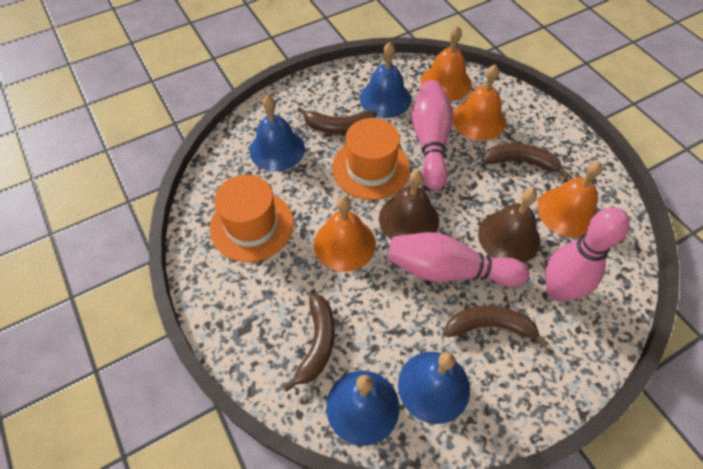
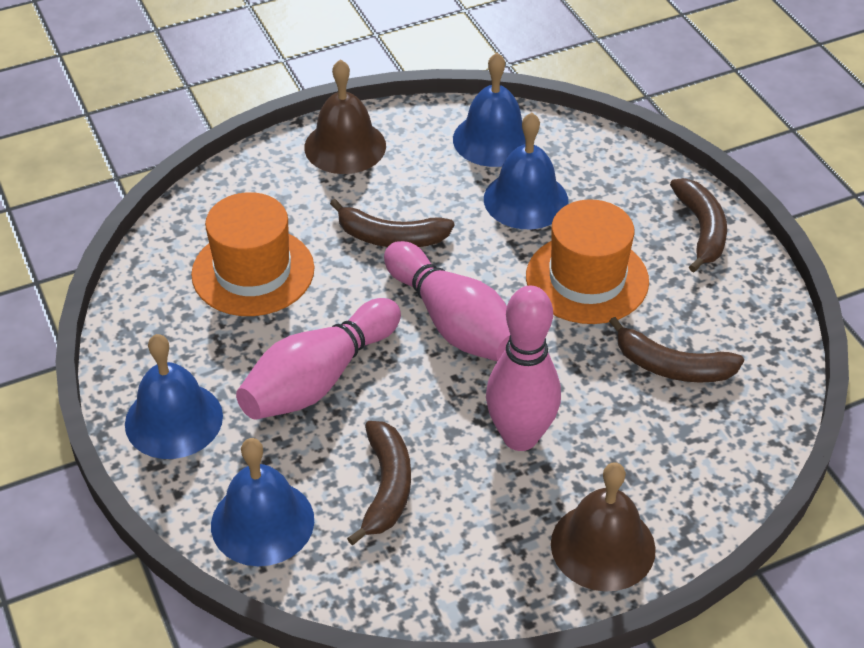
orange bell: [314,196,376,272] [421,25,471,101] [453,64,506,141] [538,162,603,237] = 4 -> none = 0

